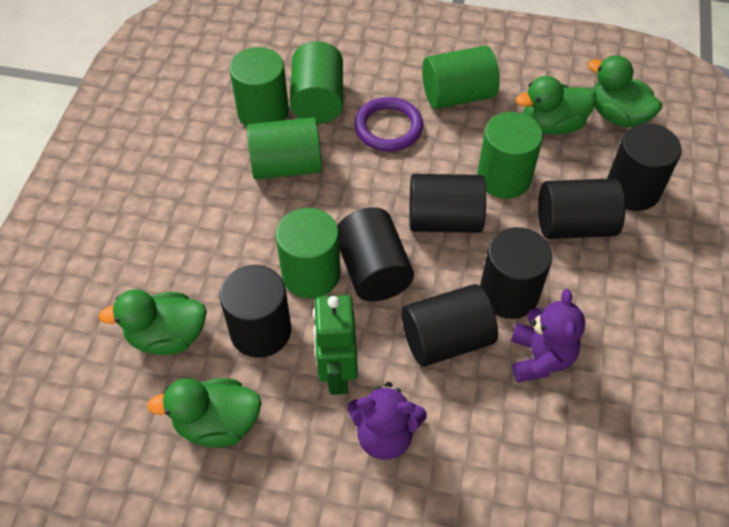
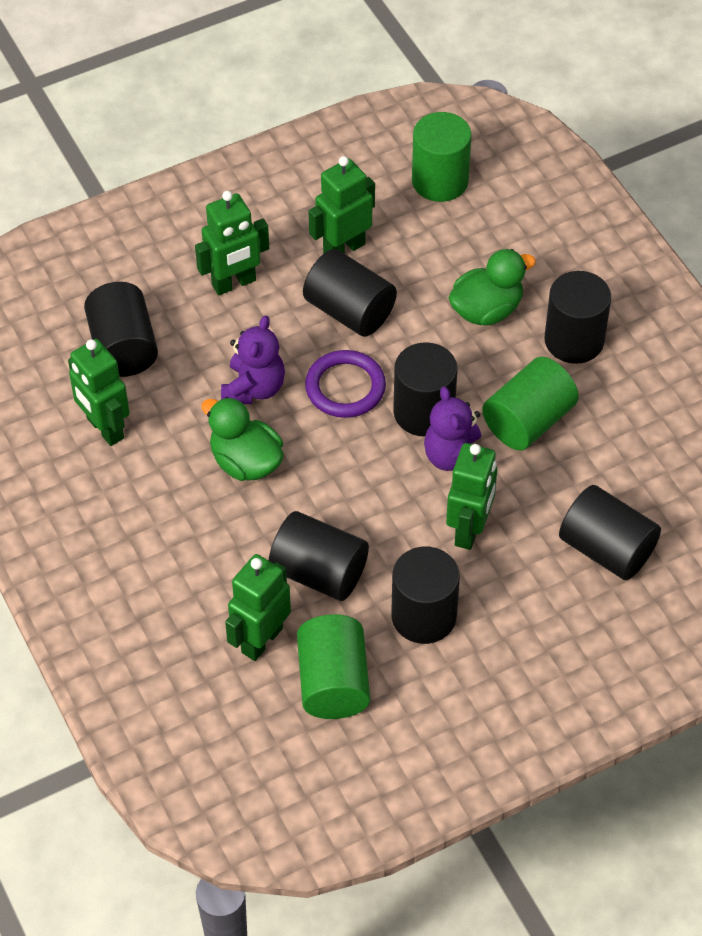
green cylinder: [229,47,289,127] [247,117,322,180] [276,208,340,298] [290,41,343,124] [422,46,500,109] [477,112,543,199] = 6 -> [297,614,370,719] [412,112,471,202] [482,357,579,450] = 3
green duck: [99,289,207,355] [147,378,262,447] [516,76,596,135] [588,56,662,128] = 4 -> [201,397,284,481] [449,249,536,326] = 2
green robot: [313,295,358,395] = 1 -> [68,339,130,446] [195,191,269,295] [225,554,291,661] [309,156,375,254] [446,443,497,550] = 5

